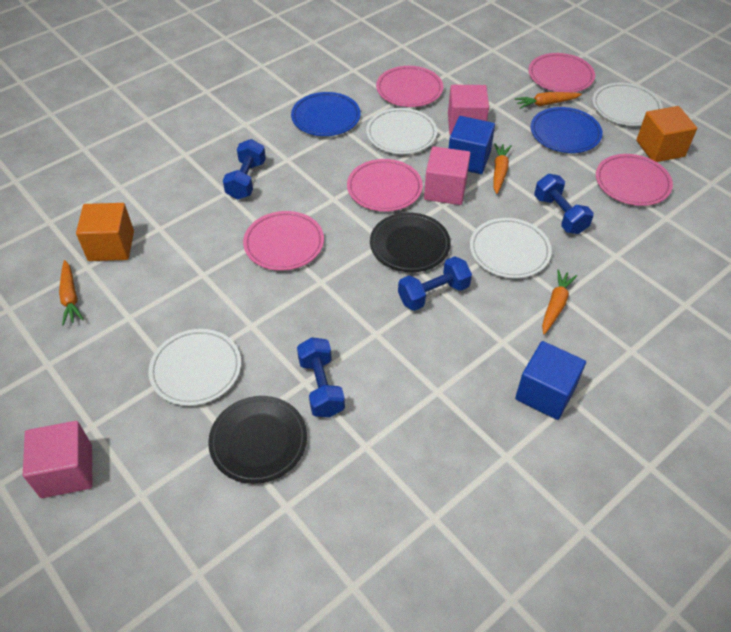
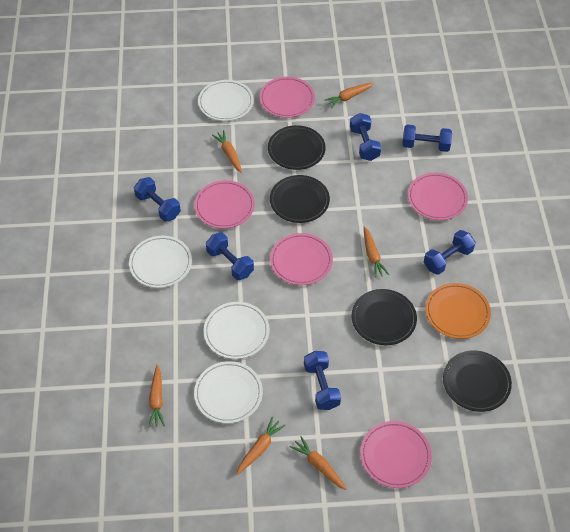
black plate: [208,396,307,484] [370,212,451,272] = 2 -> [268,125,326,170] [270,175,330,223] [352,289,417,345] [443,350,512,412] = 4
blue cube: [449,116,495,174] [515,341,586,420] = 2 -> none = 0
blue dumbbell: [223,139,266,200] [297,337,345,417] [398,256,472,311] [534,174,594,234] = 4 -> [134,177,181,222] [206,232,254,280] [304,351,341,410] [350,113,381,161] [402,125,452,152] [424,230,476,275] = 6
blue plate: [291,92,361,136] [531,107,602,153] = 2 -> none = 0
orange carrot: [59,260,84,325] [493,143,512,194] [515,92,582,109] [542,269,577,335] = 4 -> [148,365,165,427] [212,130,242,173] [236,417,286,475] [290,436,347,490] [324,83,374,108] [364,226,389,278] = 6
orange cube: [76,203,134,261] [636,106,697,162] = 2 -> none = 0
orange plate: none = 0 -> [426,283,491,339] = 1
pink cube: [23,421,92,498] [424,146,471,205] [448,85,489,135] = 3 -> none = 0

